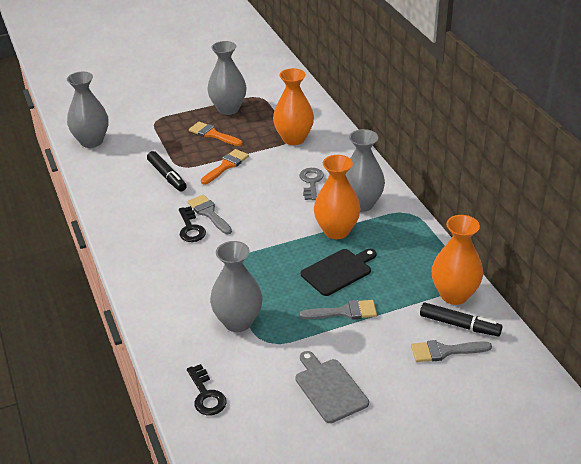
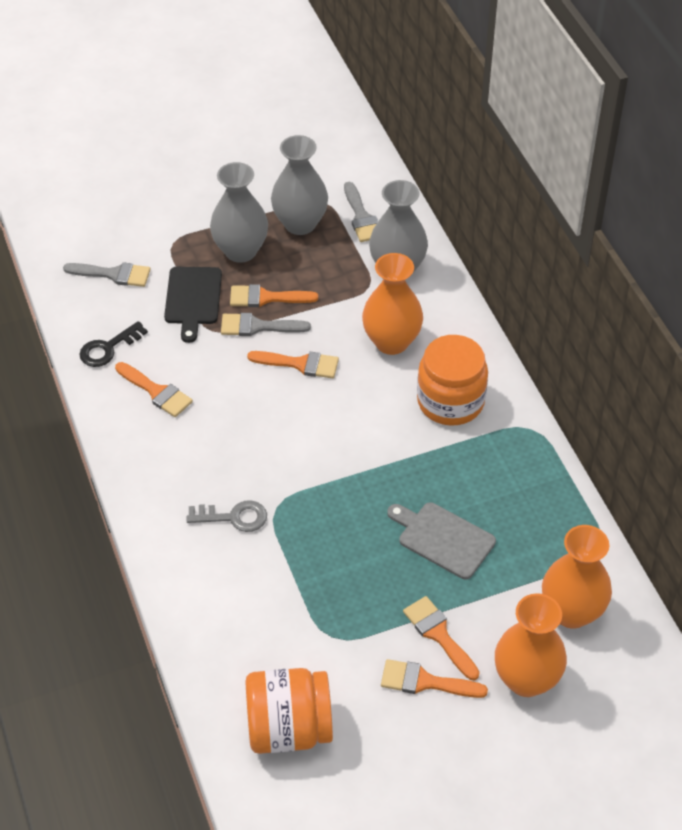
black key: [179,206,206,242] [187,364,227,415] = 2 -> [79,321,148,367] = 1
black marker: [147,151,186,191] [420,303,502,336] = 2 -> none = 0
grey vase: [67,72,108,148] [207,41,247,115] [210,241,263,332] [345,129,385,212] = 4 -> [210,162,268,263] [271,135,328,235] [369,180,428,274] = 3
orange brush: [189,122,242,146] [201,149,249,185] = 2 -> [115,362,193,417] [230,284,318,307] [247,351,339,378] [381,659,488,698] [403,596,480,680] = 5
orange jar: none = 0 -> [246,668,333,754] [417,335,488,426] = 2

